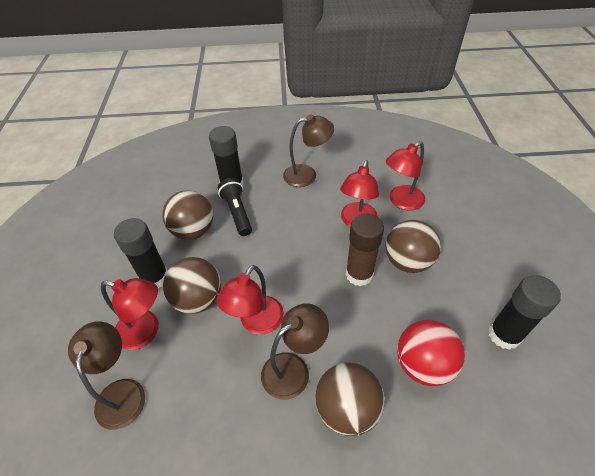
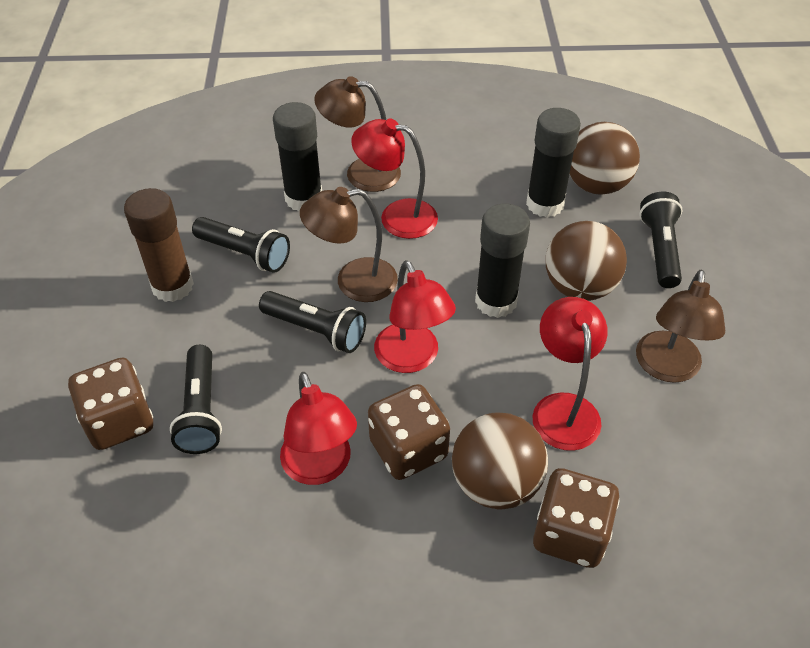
black flashlight: [218,178,252,236] = 1 -> [170,345,222,454] [192,217,290,273] [259,291,366,353] [639,192,683,288] = 4
brown ball: [162,190,213,240] [163,257,221,314] [315,362,384,436] [385,220,441,273] = 4 -> [452,412,548,509] [546,221,627,301] [570,122,640,195] = 3
brown dice: none = 0 -> [68,358,153,450] [368,384,450,480] [533,468,620,568] = 3
red ball: [397,320,465,386] = 1 -> none = 0

